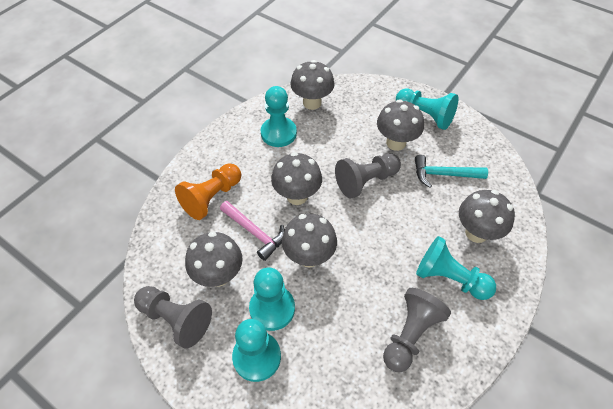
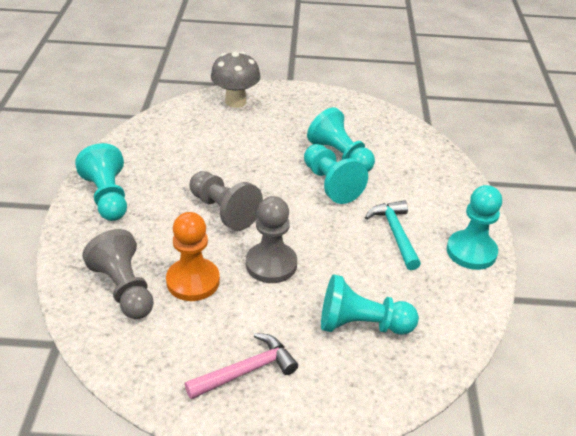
grey mushroom: [185,232,242,287] [271,152,322,205] [282,214,337,267] [290,60,335,110] [377,99,424,151] [459,190,515,243] = 6 -> [211,51,260,108] = 1

